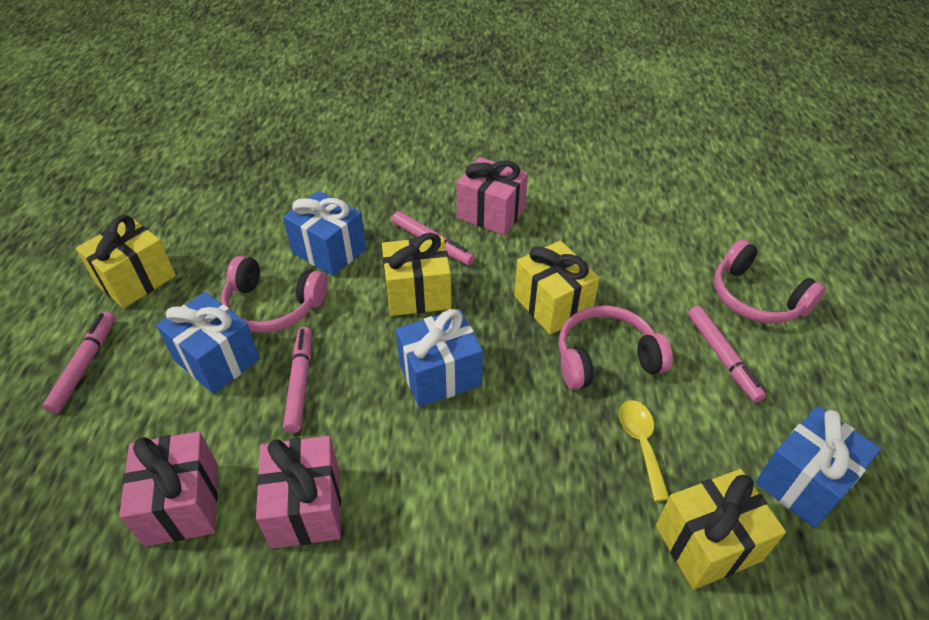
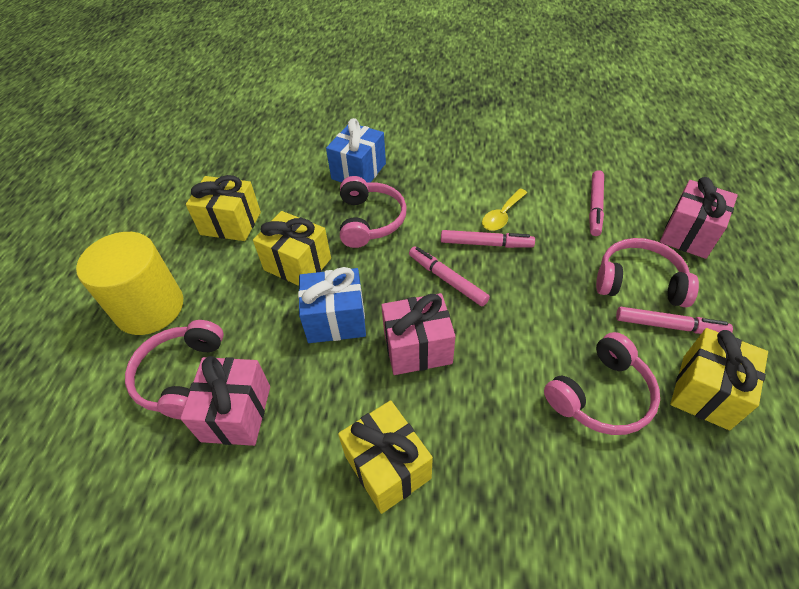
blue gift: [156,292,260,394] [283,191,366,276] [396,309,483,407] [756,406,881,528] = 4 -> [298,267,366,343] [326,118,386,183] = 2
pink headphones: [221,256,328,333] [559,305,673,390] [714,239,826,324] = 3 -> [125,320,224,420] [340,176,407,248] [544,332,660,435] [596,238,699,307] = 4
yellow cylinder: none = 0 -> [76,232,183,335] = 1

